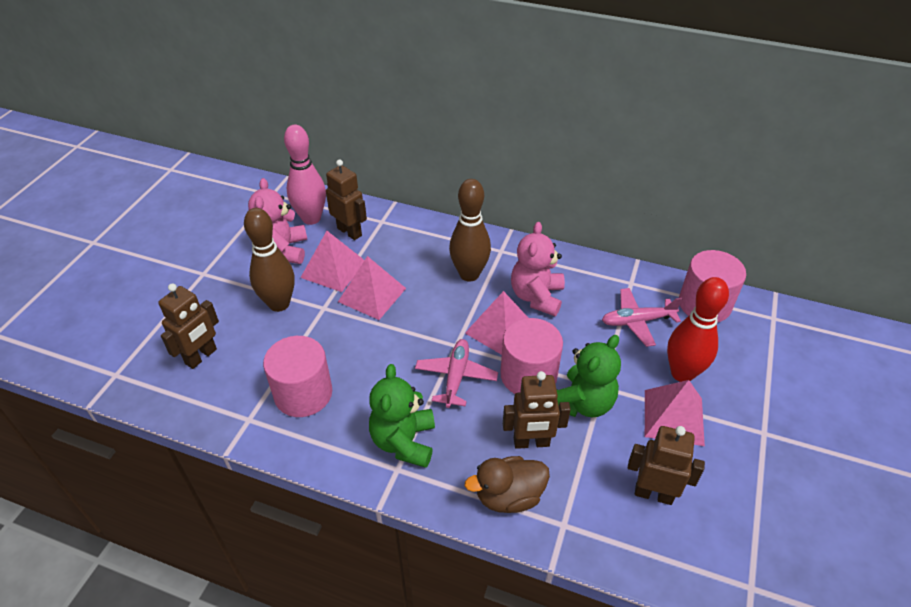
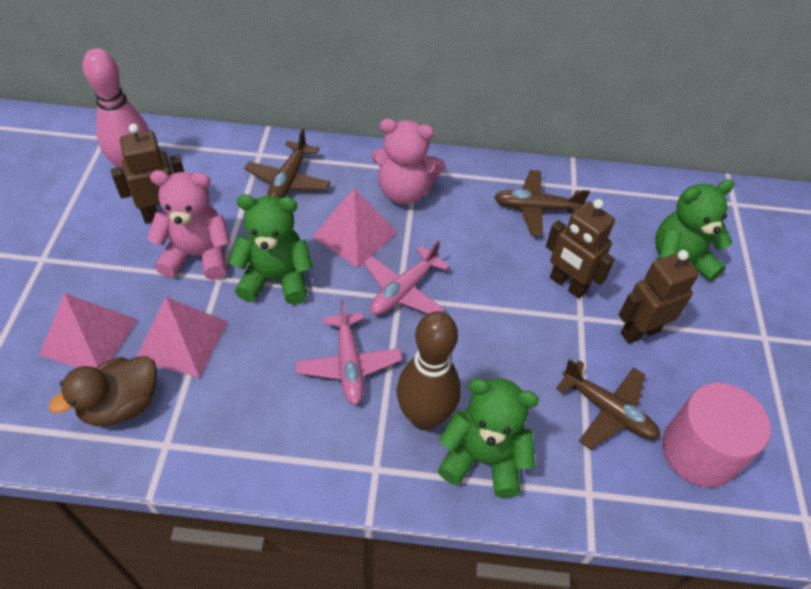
brown bowling pin: [244,208,295,312] [449,179,491,282] = 2 -> [397,311,461,431] = 1
brown plane: none = 0 -> [244,128,331,199] [494,170,590,236] [556,359,660,449] = 3
brown robot: [158,284,219,369] [326,159,367,240] [503,371,571,449] [628,426,705,505] = 4 -> [111,124,184,224] [546,199,615,299] [619,250,699,344] = 3
green teddy bear: [369,364,435,468] [556,335,621,418] = 2 -> [228,194,313,305] [438,378,539,498] [655,179,734,281] = 3
pink cylinder: [263,336,332,417] [500,318,563,394] [679,250,746,323] = 3 -> [662,383,771,487] = 1
pink pyramid: [300,231,364,292] [338,256,406,320] [465,291,528,355] [645,380,705,446] = 4 -> [39,293,138,368] [136,297,228,378] [312,188,398,268] = 3
red bowling pin: [667,277,729,382] = 1 -> none = 0

